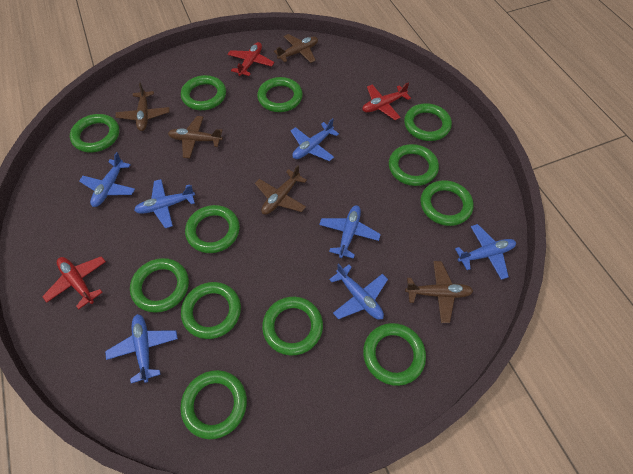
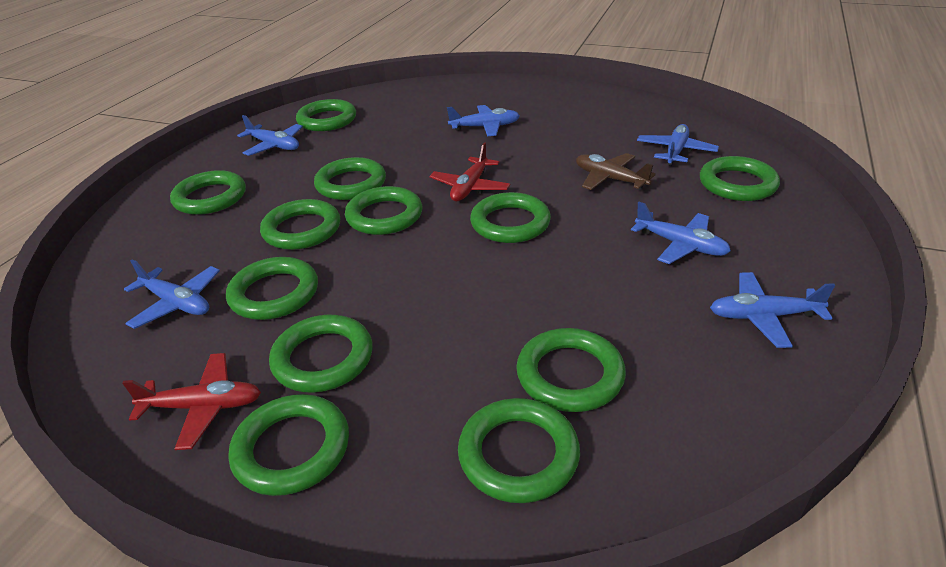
blue plane: [79,152,135,207] [105,314,178,383] [134,179,195,228] [291,118,339,161] [319,205,381,259] [329,263,388,320] [455,224,516,280] = 7 -> [124,259,220,329] [237,115,303,156] [447,105,520,137] [631,202,731,264] [637,124,719,166] [710,272,835,348] = 6
brown plane: [115,82,170,131] [168,116,223,158] [255,165,307,215] [274,34,318,63] [405,261,473,323] = 5 -> [576,153,656,190] = 1
red plane: [42,256,106,309] [227,42,274,76] [362,82,411,120] = 3 -> [122,353,261,450] [429,142,510,201] = 2

